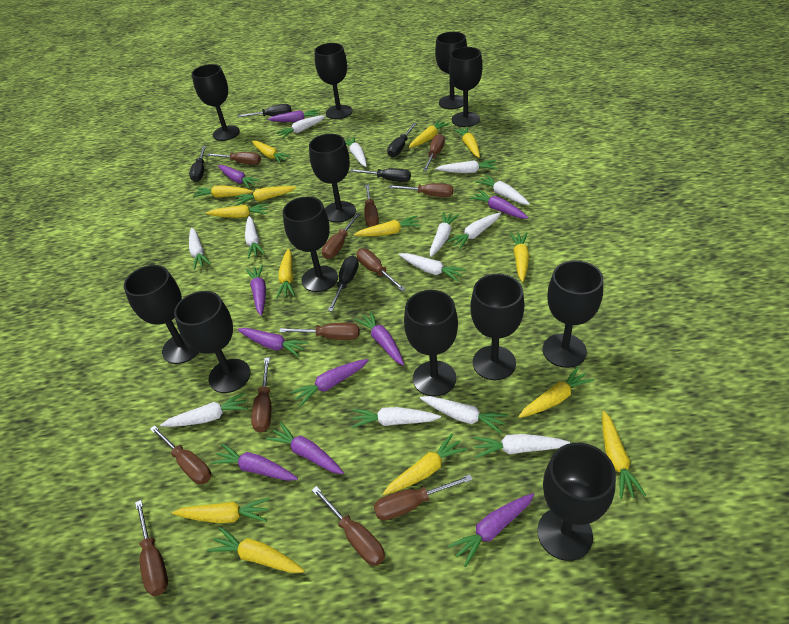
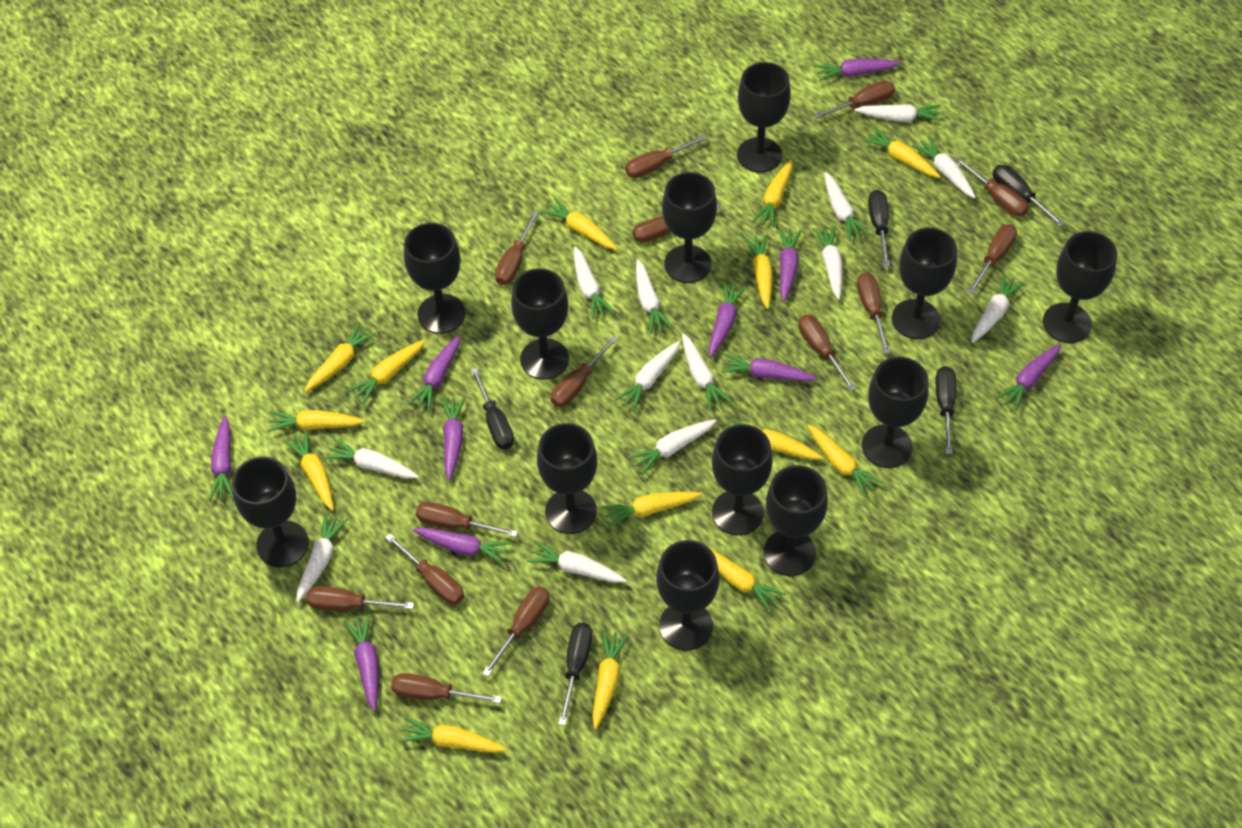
brown screwdriver: [135,500,168,596] [150,425,211,484] [207,152,261,165] [251,357,271,432] [279,323,360,340] [312,486,385,566] [322,213,360,259] [356,248,405,291] [364,184,379,227] [374,474,473,520] [389,183,453,197] [423,134,445,171] = 12 -> [306,586,414,611] [385,533,464,605] [391,673,502,703] [416,502,518,537] [482,586,549,676] [495,211,539,285] [551,336,618,407] [625,135,707,178] [632,203,720,243] [798,315,856,391] [814,81,895,119] [857,272,891,354] [954,157,1029,216] [968,224,1017,294] = 14

